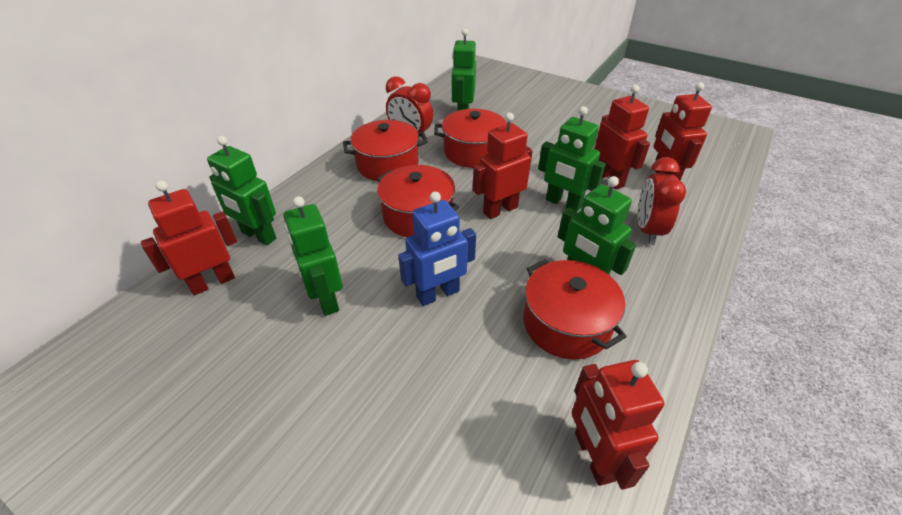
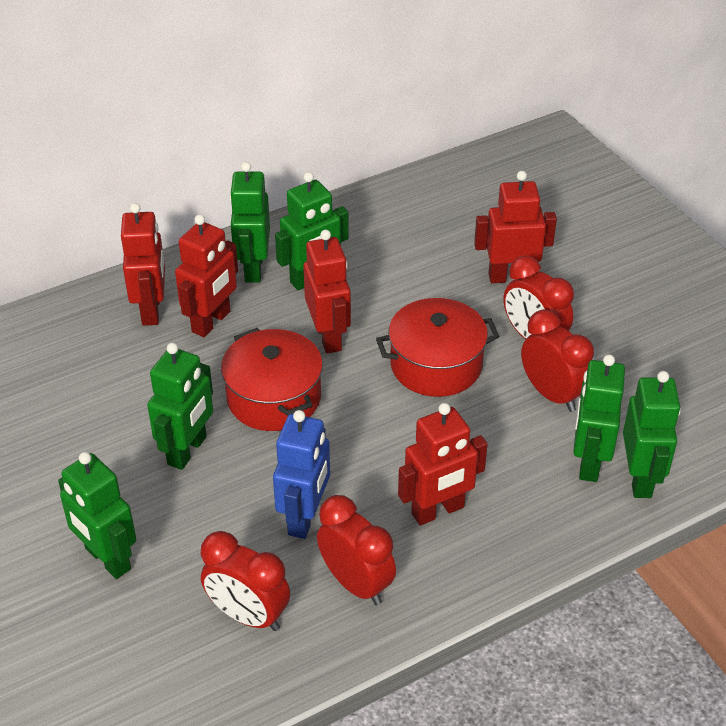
green robot: [207,136,276,246] [284,196,343,316] [452,29,476,111] [538,106,606,212] [558,176,636,275] = 5 -> [58,452,136,579] [147,343,213,470] [229,162,270,283] [275,172,349,290] [573,354,625,482] [623,371,681,498] = 6
red clock: [386,76,433,139] [638,157,686,245] = 2 -> [201,531,290,631] [317,495,396,605] [504,256,574,339] [521,310,594,412] = 4
red pot: [343,120,428,181] [377,165,459,237] [434,109,507,168] [523,259,627,360] = 4 -> [221,328,323,431] [376,298,499,397] = 2

